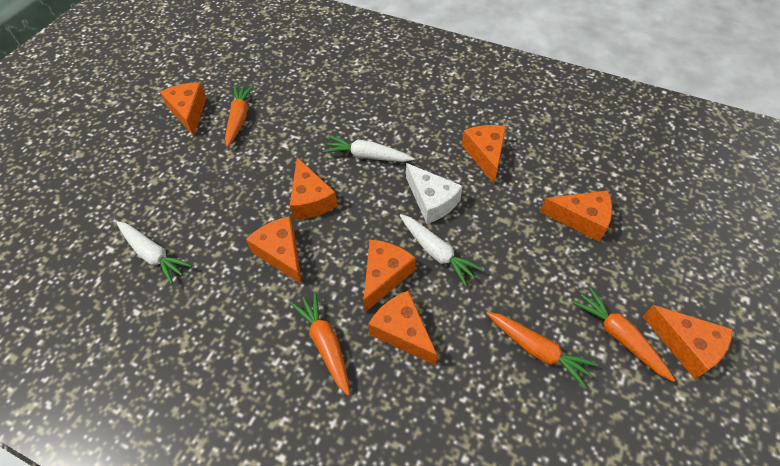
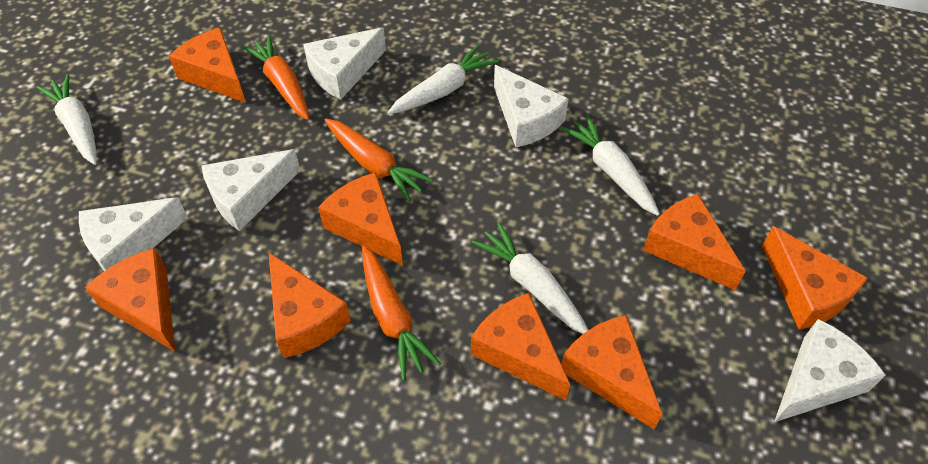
orange carrot: [225,85,254,147] [290,291,350,395] [486,312,598,389] [572,287,675,382] = 4 -> [241,35,309,120] [325,118,433,202] [362,246,441,381] = 3
white carrot: [116,221,192,284] [323,136,414,162] [400,214,483,286] = 3 -> [36,74,97,165] [388,45,499,114] [472,222,588,334] [561,115,660,216] = 4
white cheese: [406,163,463,224] = 1 -> [79,197,188,271] [202,149,301,231] [303,27,386,100] [494,65,569,147] [774,319,886,422] = 5

